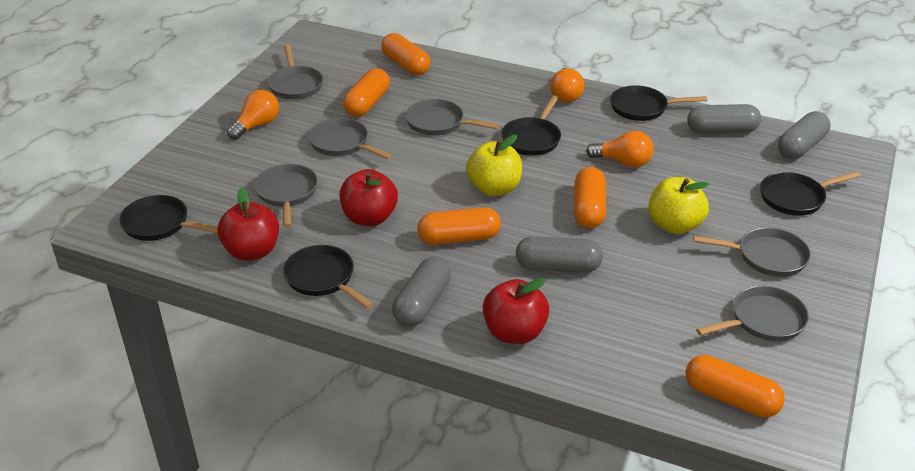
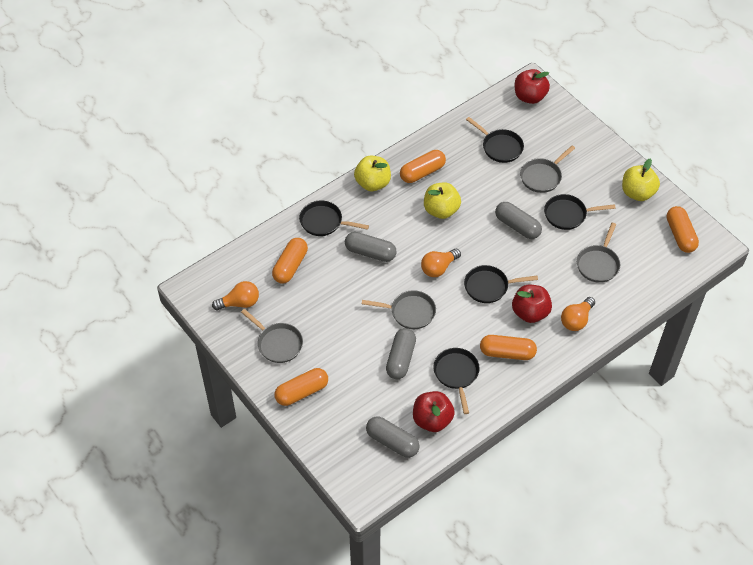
grey pan: [254,164,318,228] [268,44,323,99] [308,118,392,159] [406,99,499,135] [693,227,811,277] [696,286,809,341] = 6 -> [241,309,303,363] [362,290,436,329] [520,146,575,193] [577,223,620,283] = 4
yellow apple: [466,135,522,196] [648,177,709,234] = 2 -> [354,156,391,191] [424,183,461,219] [622,158,660,201] = 3

